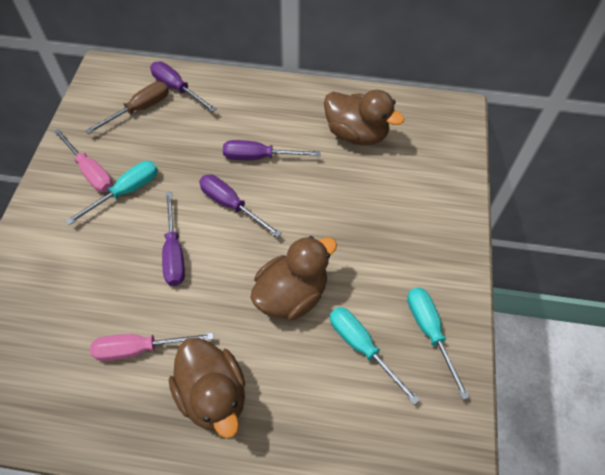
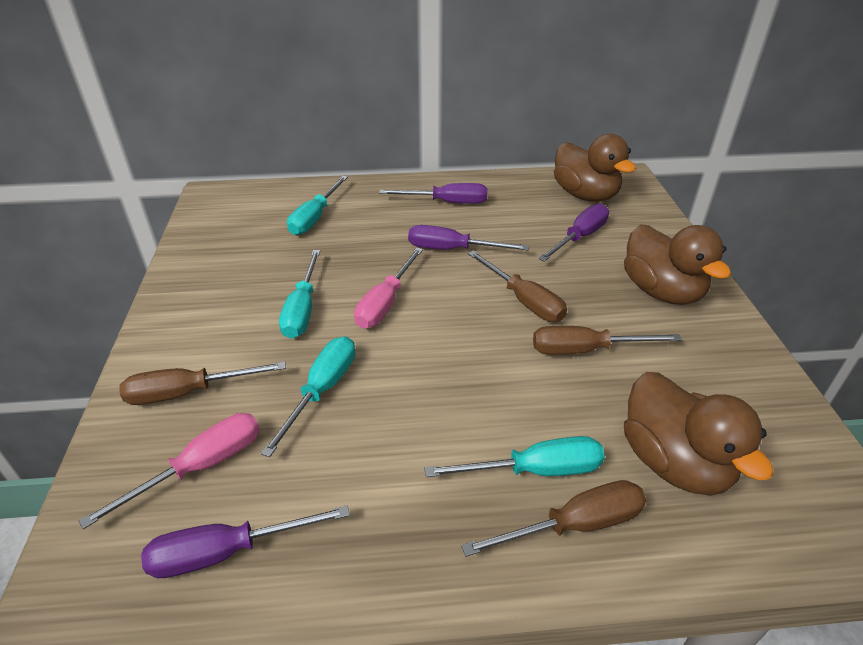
brown screwdriver: [85,82,169,134] = 1 -> [119,362,286,405] [461,480,646,557] [468,251,567,322] [533,326,682,355] = 4
turquoise screwdriver: [66,161,158,225] [330,307,420,405] [407,288,470,400] = 3 -> [261,336,355,457] [279,250,320,339] [287,176,348,235] [424,436,605,477] = 4

